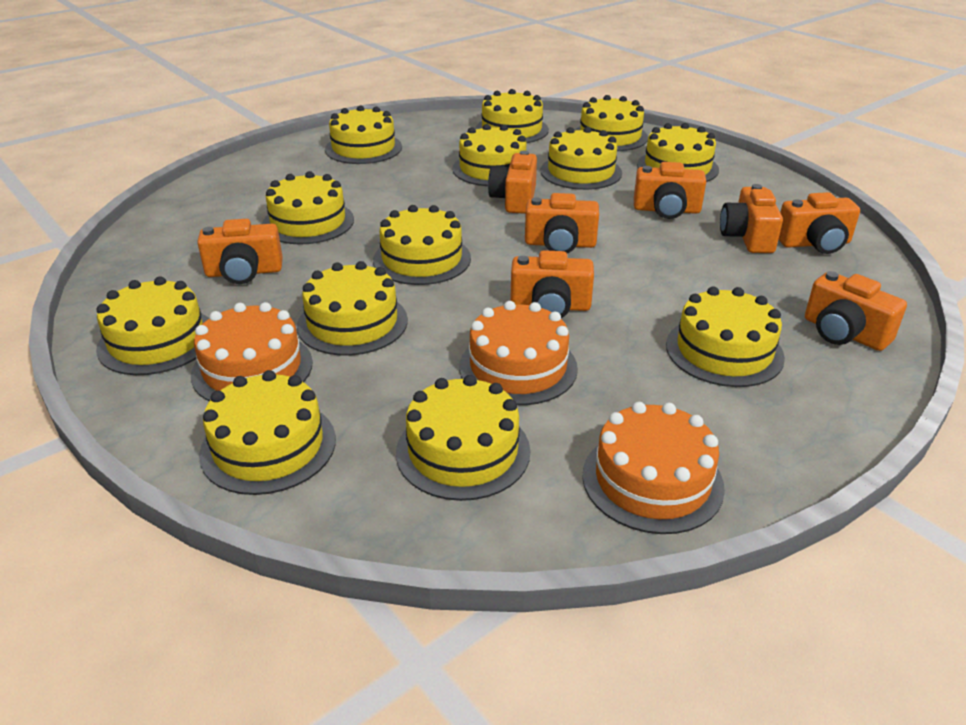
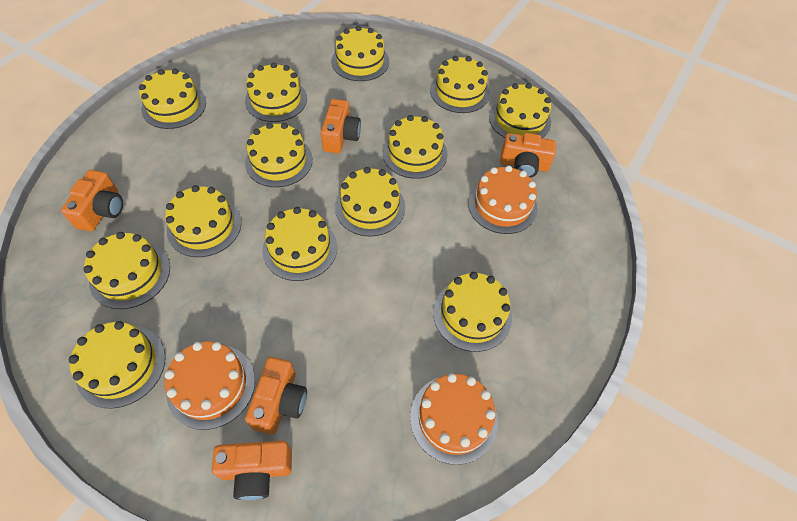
orange camera: [197,219,283,284] [488,150,537,214] [510,250,594,318] [525,193,599,253] [634,162,706,219] [720,184,783,253] [778,192,860,254] [805,271,907,351] = 8 -> [61,170,123,231] [212,441,292,500] [245,357,307,434] [321,99,361,153] [500,133,556,178] = 5

